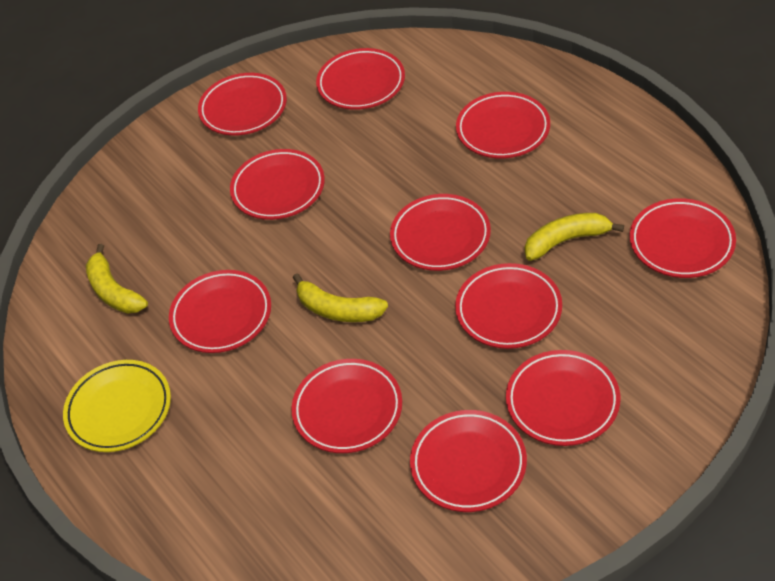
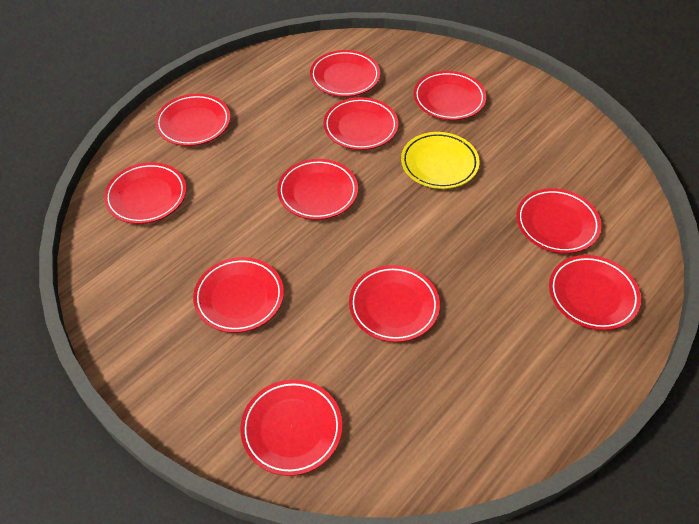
yellow banana: [86,244,148,314] [293,273,388,322] [525,213,624,261] = 3 -> none = 0

